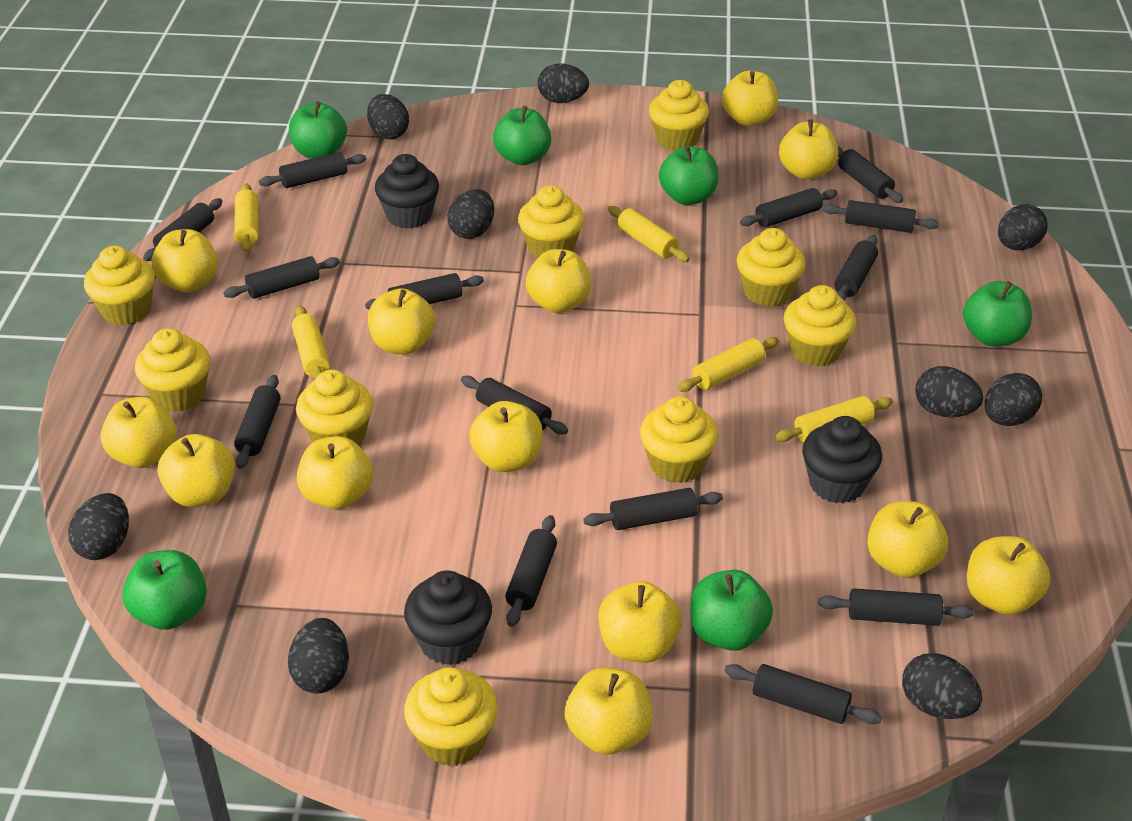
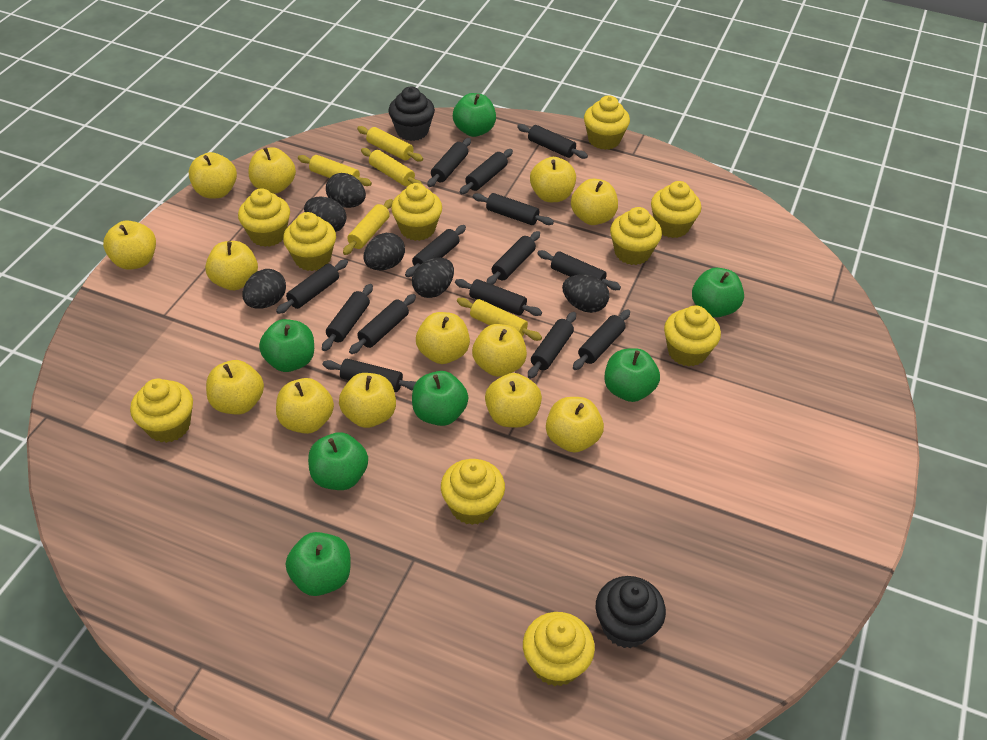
black cupcake: [375,154,439,229] [404,570,492,665] [802,416,882,503] = 3 -> [388,87,435,141] [596,576,666,648] = 2
black egg: [68,493,129,560] [288,618,349,693] [367,94,409,139] [448,189,494,239] [538,64,589,103] [902,653,982,719] [915,366,983,417] [985,373,1042,426] [998,204,1047,250] = 9 -> [242,269,286,309] [304,197,347,232] [326,173,366,208] [364,233,405,270] [412,258,454,298] [562,274,609,313] = 6
green apple: [122,550,207,630] [289,101,347,159] [493,106,551,165] [659,145,718,205] [690,570,773,651] [963,281,1032,347] = 6 -> [259,319,314,372] [286,532,350,596] [308,432,368,490] [412,371,468,426] [453,93,496,137] [604,348,660,402] [692,268,744,318] = 7
yellow cupcake: [84,246,155,325] [135,328,210,412] [296,370,373,445] [404,667,498,766] [518,185,584,258] [640,396,718,483] [649,80,709,150] [737,228,805,306] [784,285,856,367] = 9 -> [130,379,193,443] [238,188,290,247] [283,212,336,271] [391,183,442,241] [441,459,505,525] [523,612,595,686] [584,95,630,150] [610,207,662,265] [651,181,701,238] [664,306,721,367] = 10

